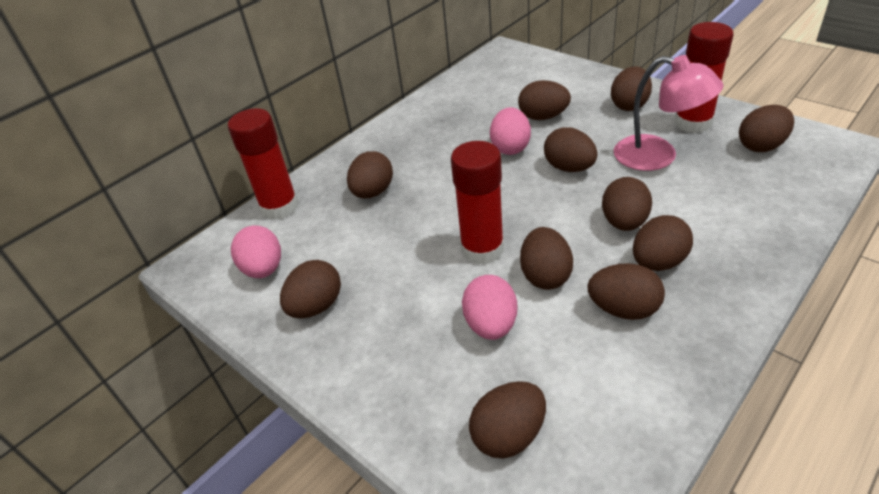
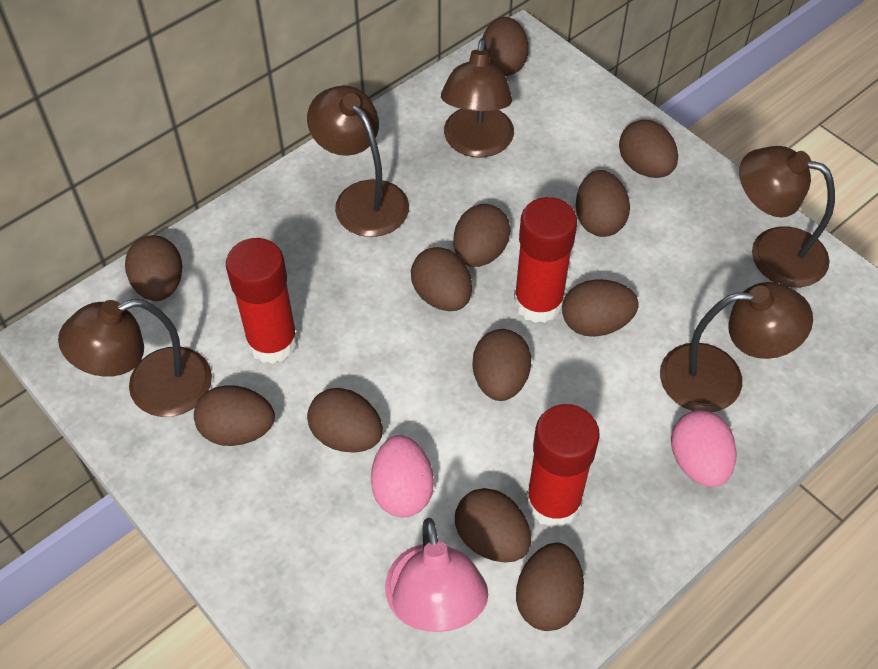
brown egg: [280,260,341,318] [347,151,393,198] [469,381,546,458] [518,80,571,120] [520,227,573,290] [544,127,598,172] [588,263,665,320] [602,177,652,231] [611,66,652,111] [633,215,693,271] [739,105,794,152] = 11 -> [125,235,182,301] [194,385,275,446] [307,388,383,453] [411,247,472,311] [453,204,511,267] [455,488,531,562] [472,329,531,401] [482,17,529,76] [516,543,584,631] [562,279,638,337] [576,170,630,237] [619,120,678,178] = 12
brown lamp: none = 0 -> [58,299,212,417] [307,86,409,237] [441,38,514,157] [660,282,813,412] [739,146,835,287] = 5
pink egg: [231,226,281,278] [462,275,517,340] [490,107,531,155] = 3 -> [371,435,434,517] [671,410,737,487] = 2

